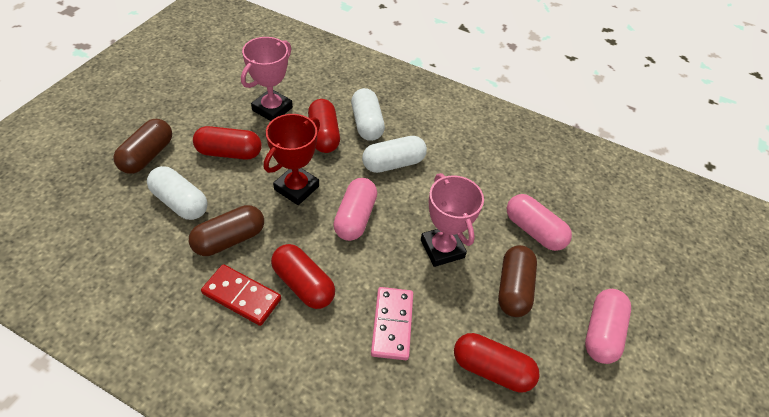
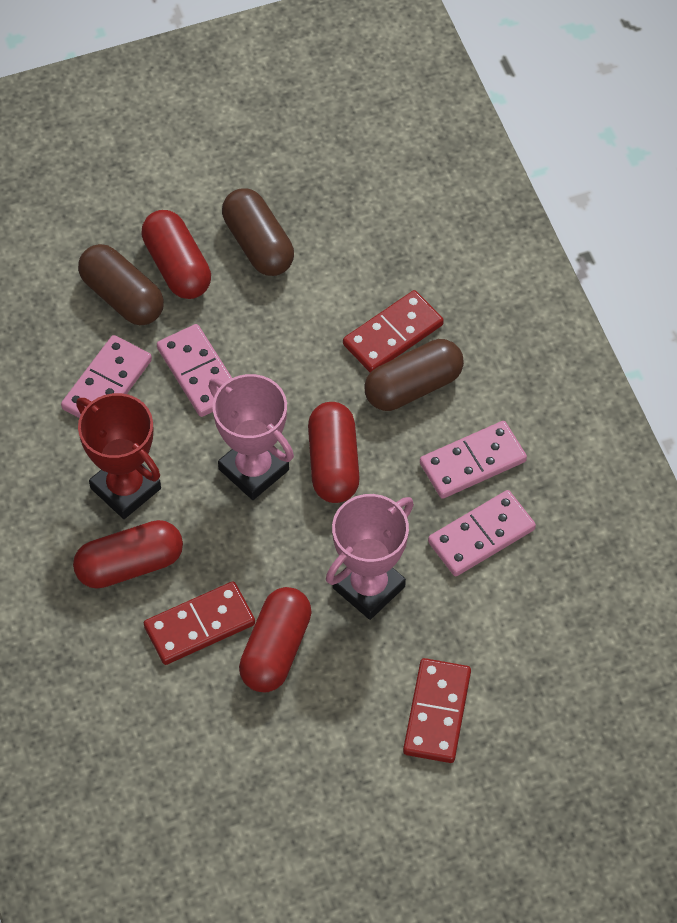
pink capsule: [333,178,377,241] [507,194,572,251] [585,289,631,364] = 3 -> none = 0
pink domino: [371,287,413,360] = 1 -> [61,335,152,418] [157,324,232,417] [420,421,527,499] [428,490,536,576] = 4
red domino: [201,264,281,326] = 1 -> [144,581,255,665] [343,290,444,372] [403,658,471,763] = 3
white capsule: [147,166,208,220] [351,88,385,141] [362,136,427,173] = 3 -> none = 0

